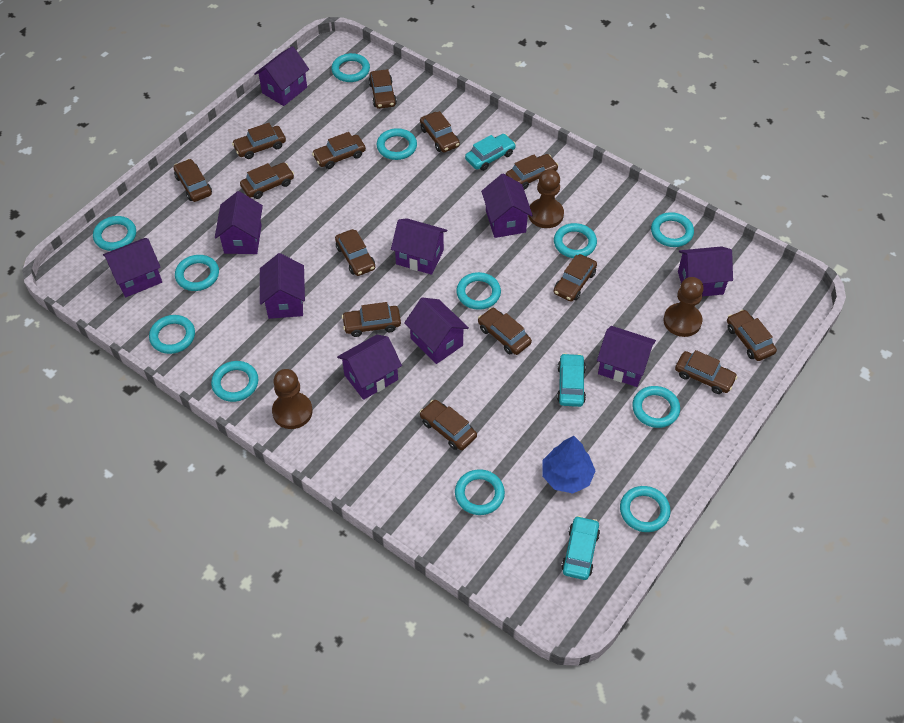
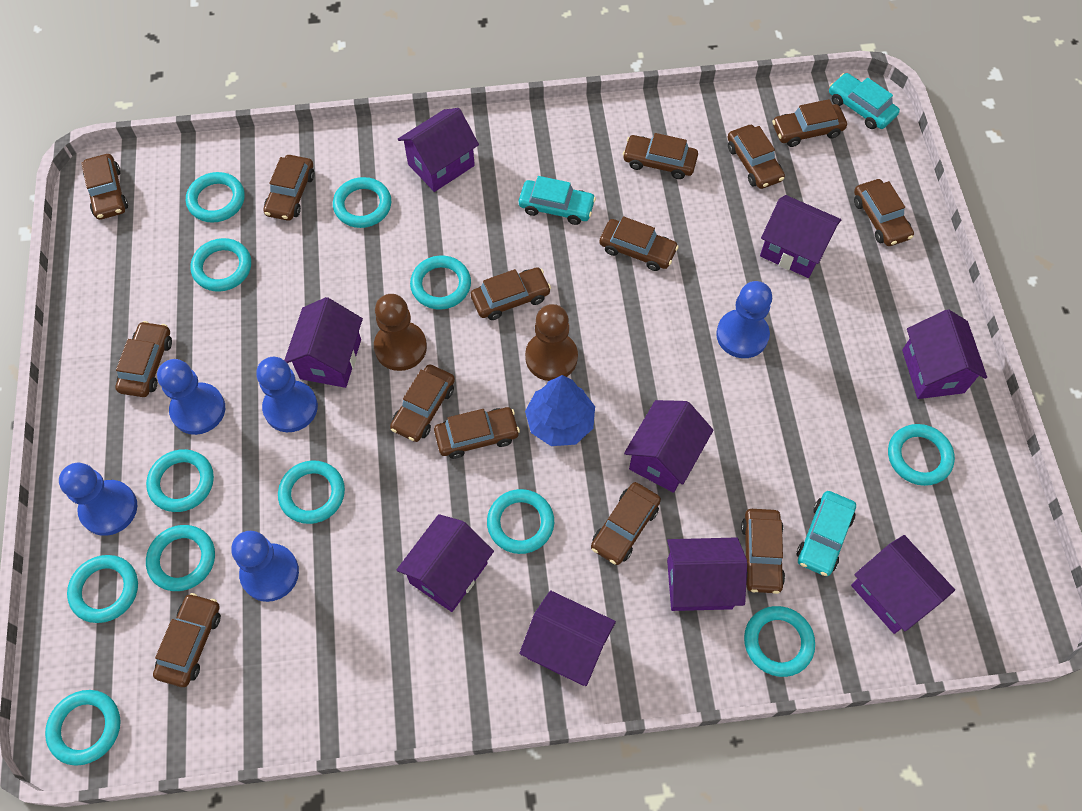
blue pawn: none = 0 -> [59,463,137,536] [157,359,225,435] [231,531,299,602] [256,357,318,432] [716,281,772,358] = 5
brown pawn: [272,369,313,429] [528,169,564,228] [664,277,704,337] = 3 -> [374,294,427,371] [525,304,578,381] = 2
purple house: [103,238,162,298] [215,191,263,254] [254,46,309,106] [260,253,305,319] [337,335,402,400] [391,218,447,275] [404,298,469,364] [481,174,533,238] [597,326,656,387] [678,246,733,296] = 10 -> [284,297,363,388] [397,514,494,612] [398,108,479,192] [519,591,616,686] [624,400,713,493] [667,537,747,611] [760,195,841,278] [851,535,955,634] [902,309,987,399] = 9

